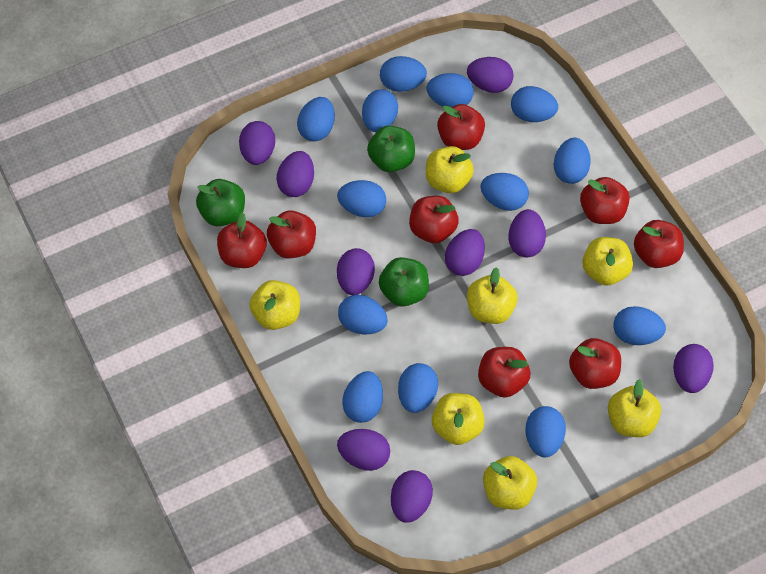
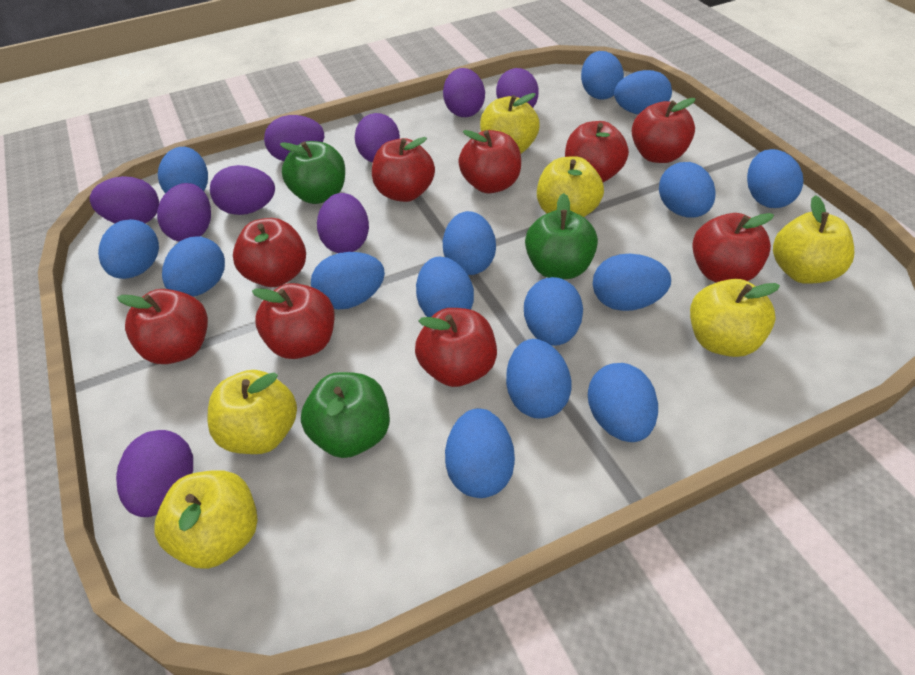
blue egg: [297,97,335,141] [337,180,386,217] [338,295,388,334] [342,371,383,423] [362,89,398,132] [380,56,427,92] [398,363,438,413] [427,73,474,107] [480,173,529,211] [511,86,558,122] [525,406,566,457] [554,138,591,184] [613,306,666,345] = 13 -> [98,219,159,279] [158,147,208,193] [162,236,225,297] [311,252,385,310] [416,257,474,317] [443,211,496,275] [445,408,515,498] [506,339,572,419] [524,277,583,346] [581,51,624,100] [588,363,658,442] [593,254,671,311] [614,70,672,115] [659,162,716,218] [747,149,803,208] = 15
red apple: [217,212,267,268] [267,210,316,259] [409,196,459,243] [437,104,485,150] [478,347,530,398] [569,338,621,389] [580,177,630,224] [634,220,684,268] = 8 -> [117,289,208,364] [233,218,306,287] [252,283,335,359] [372,137,435,202] [415,308,497,387] [458,130,521,193] [565,121,629,182] [632,98,696,163] [692,213,774,283] = 9
yellow apple: [249,280,300,330] [426,146,474,193] [432,393,485,445] [467,267,517,324] [483,456,537,510] [582,237,633,286] [608,379,661,437] = 7 -> [154,470,257,569] [208,370,297,454] [480,93,540,153] [537,156,604,217] [690,279,780,357] [773,195,854,284] = 6

